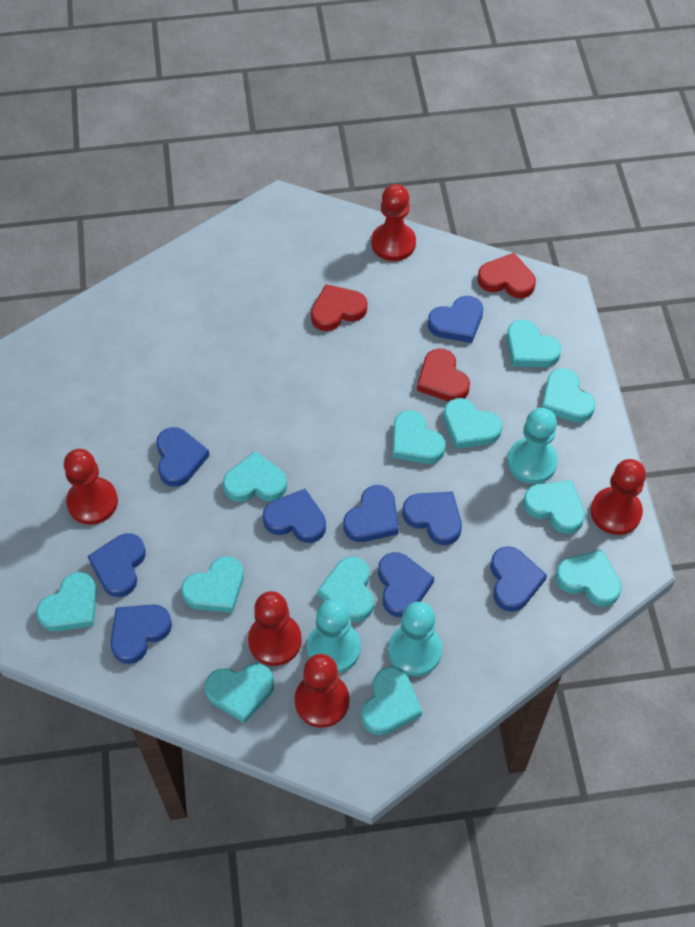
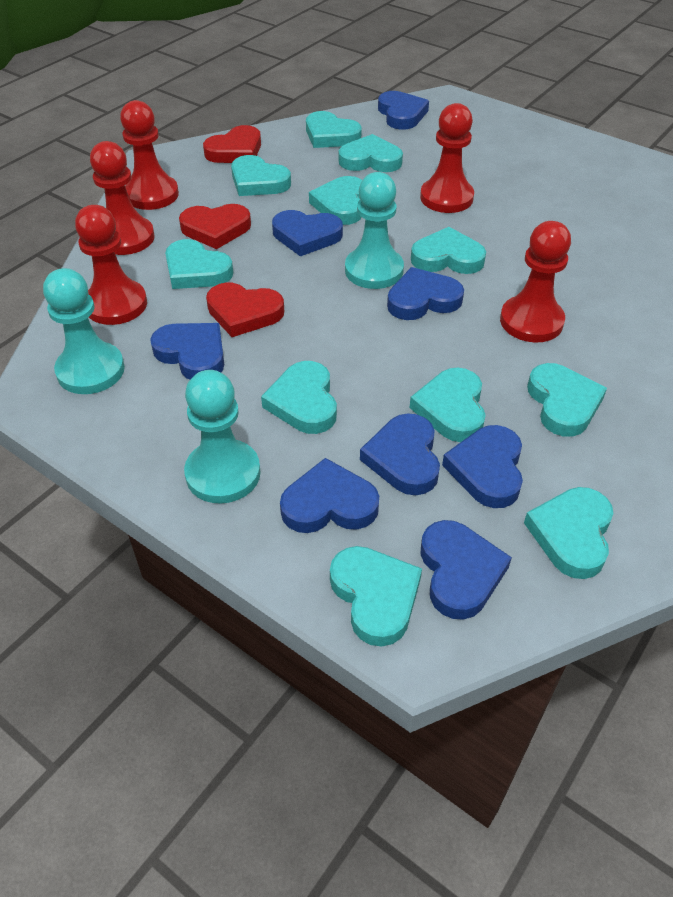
blue heart: [88,533,146,597] [110,605,172,664] [156,427,210,487] [263,489,326,543] [344,485,399,542] [378,552,434,617] [402,492,462,545] [428,296,483,343] [490,546,547,612] = 9 -> [150,323,224,380] [272,210,343,256] [280,458,379,533] [360,413,440,495] [378,91,429,130] [387,267,464,320] [420,520,512,620] [442,425,523,508] = 8
turquoise heart: [36,572,97,631] [181,556,244,613] [205,663,274,724] [223,451,287,502] [317,556,374,622] [361,666,422,735] [392,410,446,464] [443,398,502,449] [507,320,561,367] [523,480,585,534] [542,368,595,423] [555,550,622,607] = 12 -> [165,239,233,289] [231,155,291,196] [261,361,337,434] [306,111,362,148] [309,176,362,225] [330,546,422,647] [339,134,403,172] [410,368,486,442] [411,227,486,274] [524,487,613,579] [527,363,607,437] = 11

